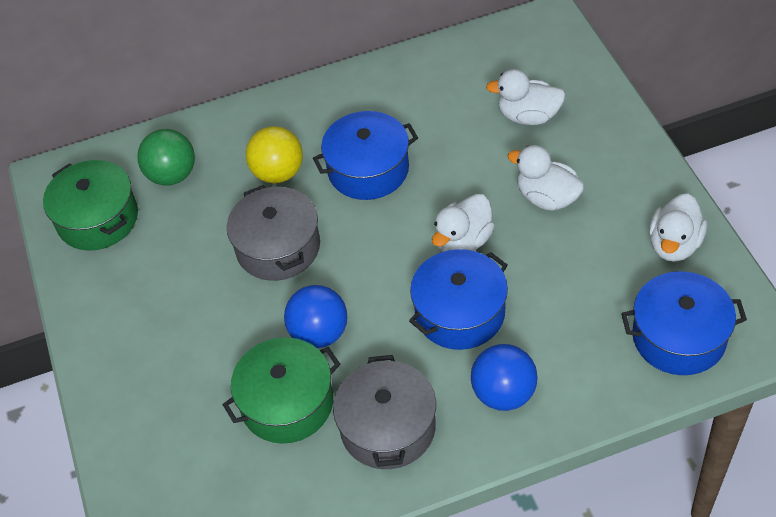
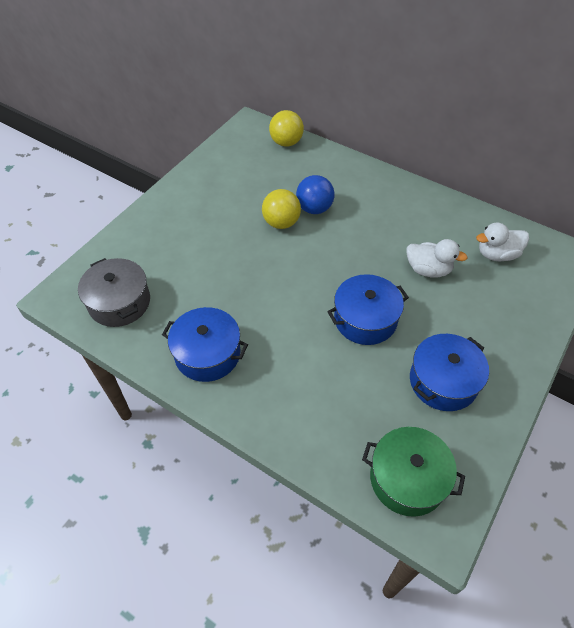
blue ball: [284,285,347,348] [471,344,538,411] = 2 -> [296,175,335,214] = 1
green ball: [137,129,195,186] = 1 -> none = 0
green pot: [43,160,138,251] [222,337,340,444] = 2 -> [362,427,465,517] = 1
grey pot: [227,185,320,281] [333,355,436,469] = 2 -> [78,258,150,327] = 1
white duck: [432,194,495,252] [486,69,566,125] [507,145,584,210] [649,194,707,262] = 4 -> [407,239,468,278] [476,223,529,261] = 2
yellow ball: [246,126,303,183] = 1 -> [262,189,301,229] [269,110,304,147] = 2

